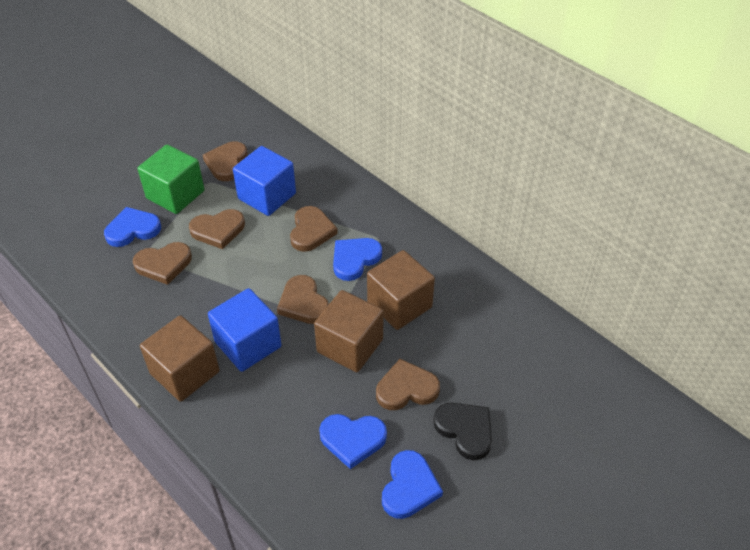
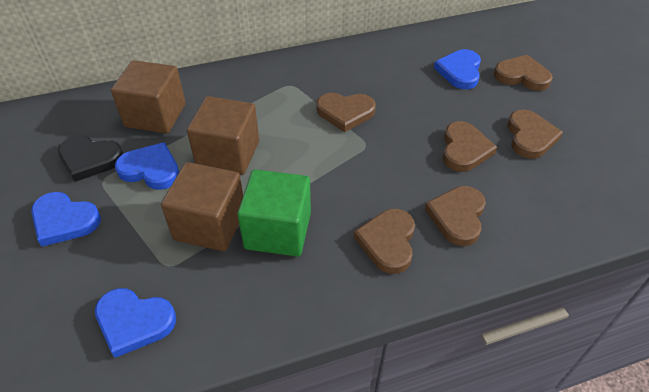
blue cube: [208,288,282,372] [233,146,296,216] = 2 -> none = 0

